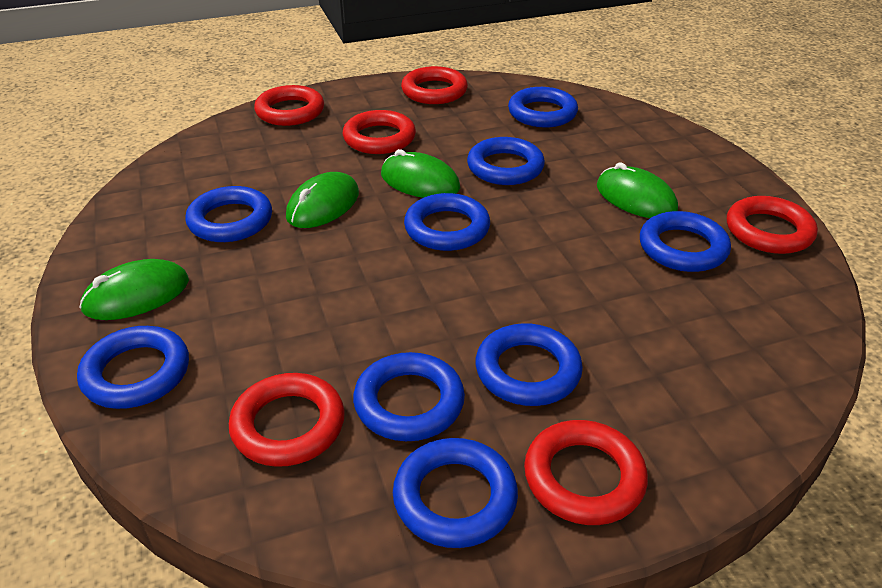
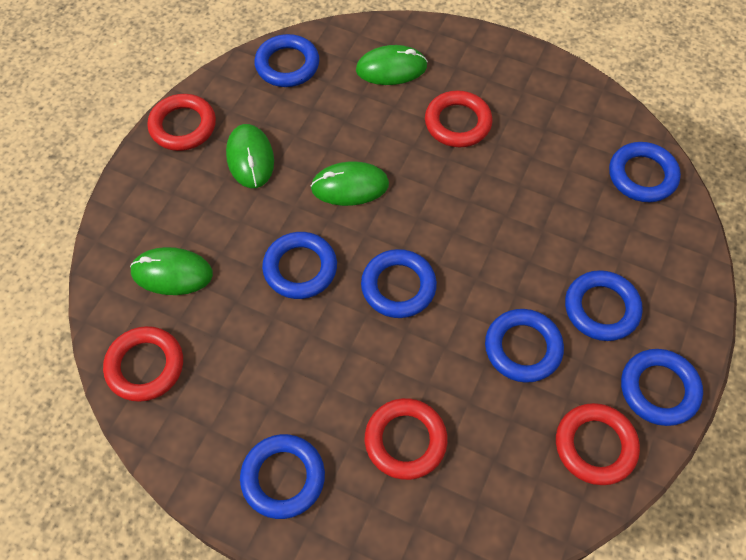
blue ring: [77,326,189,409] [185,186,272,242] [353,352,465,441] [393,438,518,548] [404,193,490,251] [467,137,545,185] [476,323,583,406] [508,87,578,127] [640,211,731,272] = 9 -> [240,434,325,519] [254,34,319,87] [262,232,337,299] [361,249,437,318] [485,309,564,383] [565,270,643,341] [609,142,681,202] [621,349,703,426] = 8
red ring: [229,373,345,467] [254,85,324,126] [343,110,416,154] [401,66,468,104] [524,420,648,525] [727,196,818,254] = 6 -> [103,326,183,402] [147,94,216,151] [365,398,448,480] [425,90,493,147] [556,403,640,485] = 5

